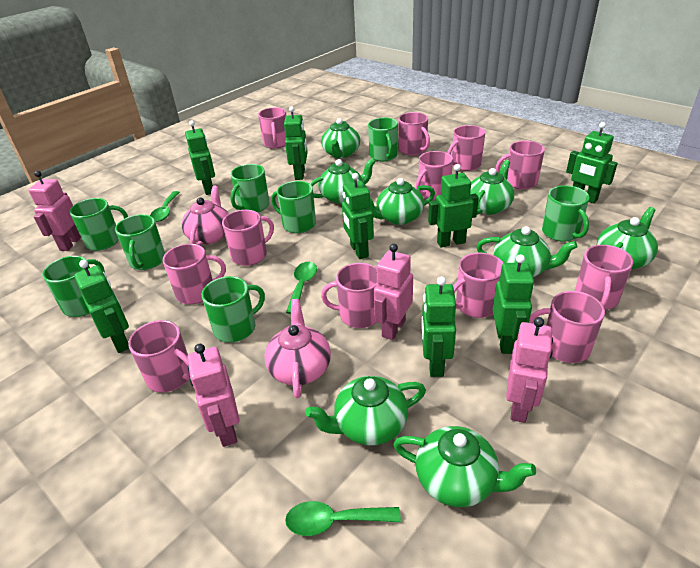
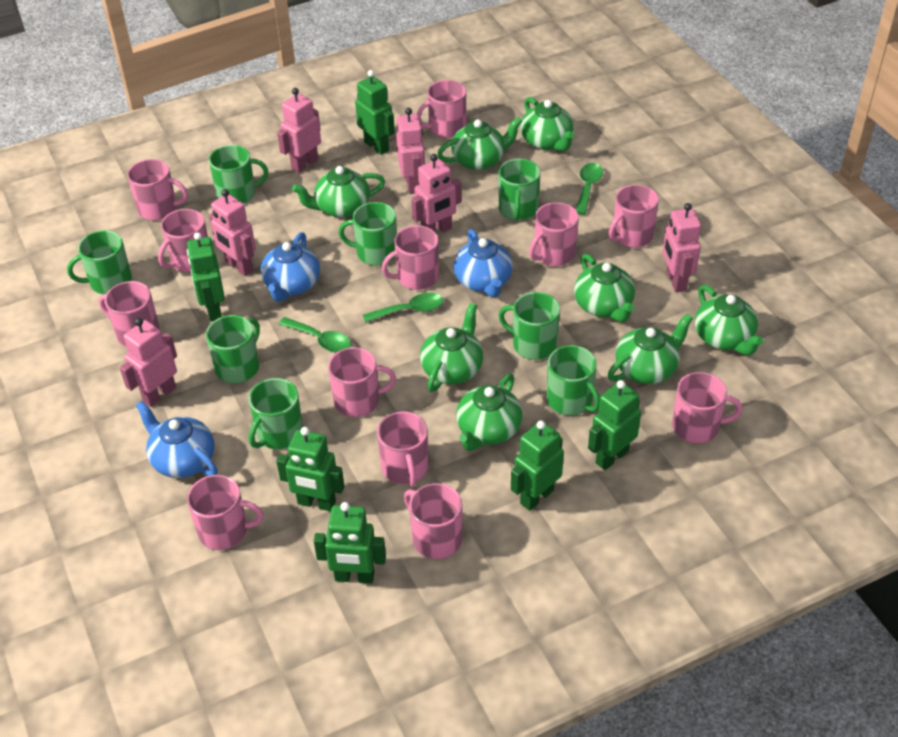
blue teapot: none = 0 -> [135,401,218,478] [261,232,320,302] [453,229,513,298] = 3
green robot: [74,260,129,353] [185,120,215,195] [284,106,308,180] [342,173,374,259] [421,277,456,377] [428,164,479,247] [492,254,534,354] [566,122,618,203] = 8 -> [187,232,225,321] [276,427,344,512] [314,502,386,584] [355,70,395,155] [511,421,564,511] [588,380,641,470] = 6
pink robot: [29,171,81,251] [187,344,239,447] [374,244,413,340] [506,317,553,423] = 4 -> [120,318,177,407] [209,189,256,276] [277,88,321,173] [396,108,425,194] [411,154,461,233] [662,203,701,292] = 6
pink teapot: [181,186,228,246] [264,299,331,398] = 2 -> none = 0

